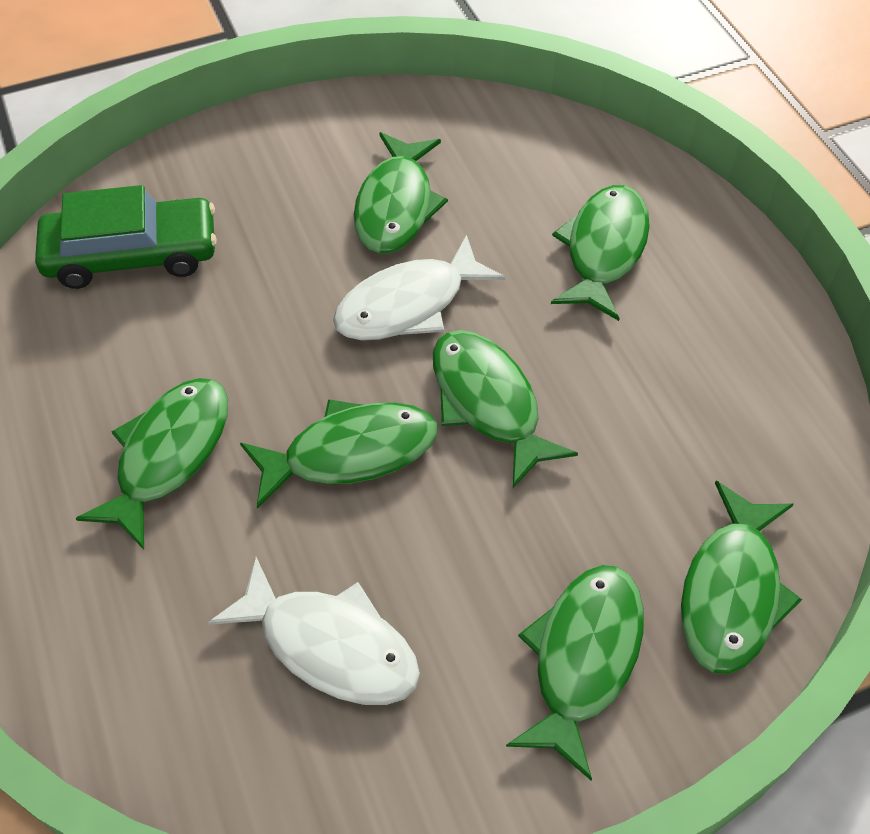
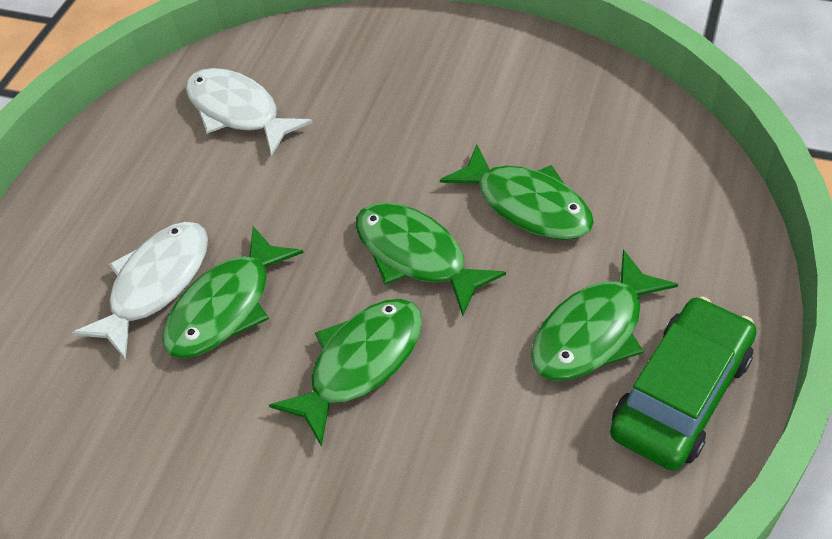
green fish: [75,378,228,549] [240,399,438,509] [354,132,448,254] [433,330,578,488] [506,565,644,781] [551,185,650,321] [681,481,802,674] = 7 -> [162,226,304,358] [269,299,422,447] [356,202,506,316] [440,144,594,240] [531,250,678,381] = 5

